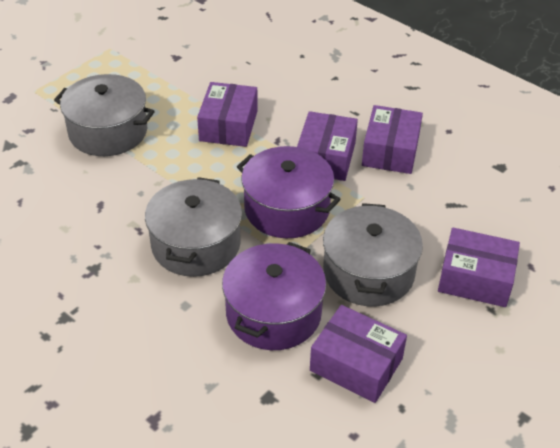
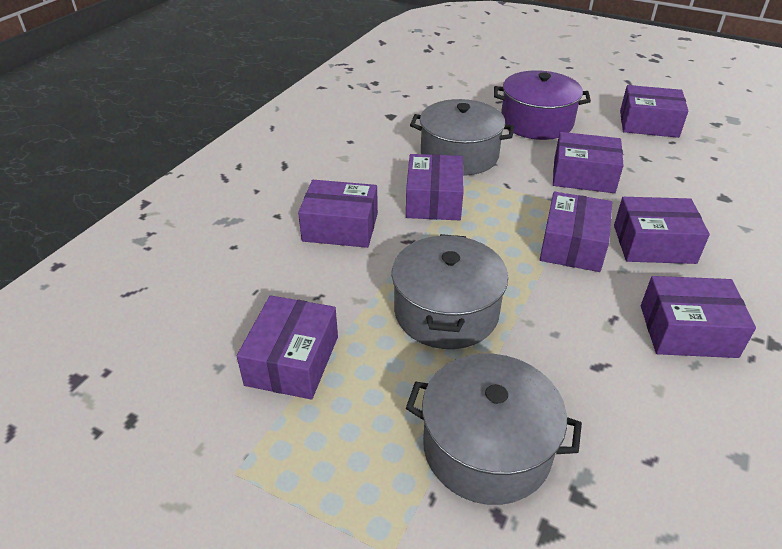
purple box: [197,82,258,147] [297,111,358,181] [310,305,407,403] [362,105,423,174] [438,228,520,307] = 5 -> [237,295,338,399] [298,180,378,248] [406,154,463,220] [540,192,613,272] [553,132,624,193] [614,197,710,264] [620,85,688,138] [641,276,756,358] = 8
purple pot: [222,242,326,350] [237,146,341,238] = 2 -> [494,70,591,140] = 1

